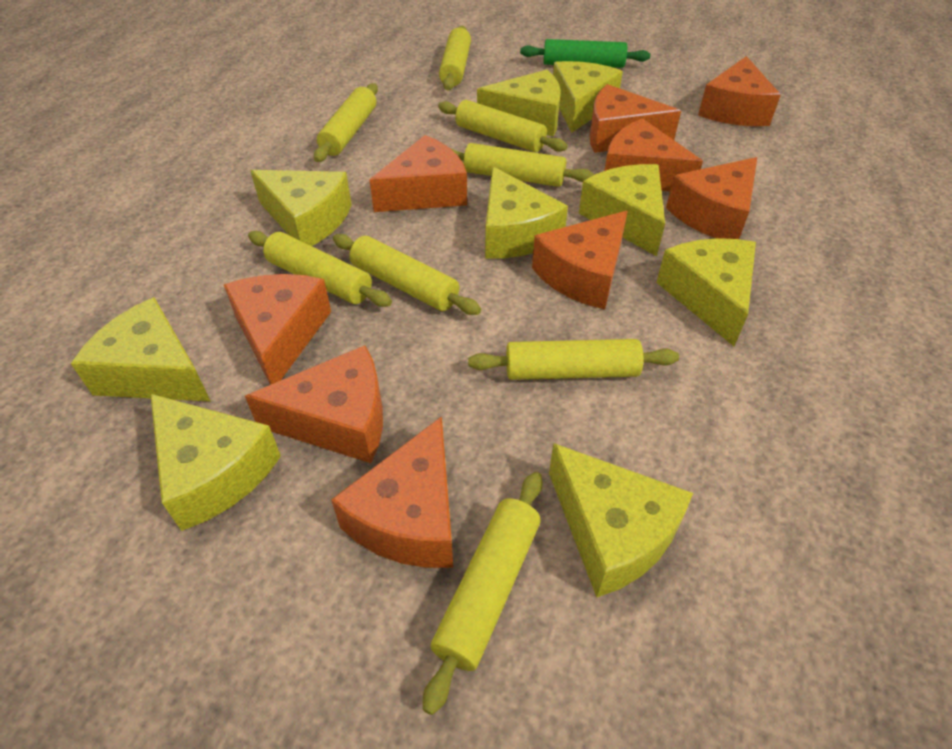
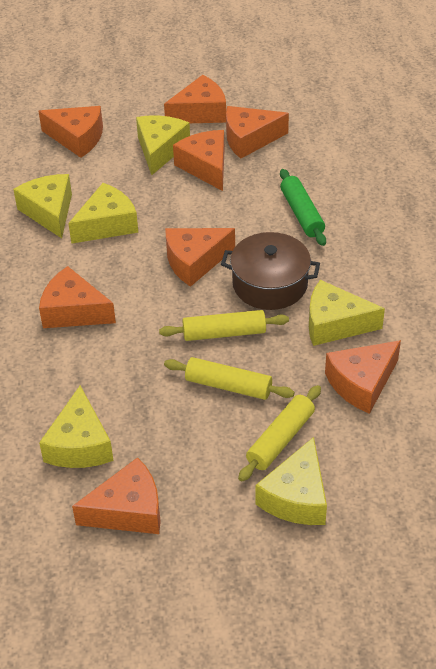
brown pot: none = 0 -> [221,232,320,310] = 1
orange cheese: [224,274,331,385] [245,345,383,463] [331,416,453,568] [370,135,467,212] [532,211,628,310] [589,84,681,153] [604,118,703,191] [666,157,757,239] [698,56,781,126] = 9 -> [38,106,103,158] [39,266,116,328] [72,457,161,534] [164,75,226,123] [165,228,235,287] [173,130,225,191] [226,106,289,159] [325,340,401,414] = 8
yellow cheese: [71,297,211,402] [150,394,281,531] [250,170,352,246] [477,70,561,137] [485,166,568,259] [549,443,693,598] [553,61,623,133] [579,164,665,256] [656,238,756,346] = 9 -> [13,174,72,238] [39,386,114,468] [68,183,138,244] [136,116,190,175] [256,437,327,525] [309,280,385,346] = 6
yellow rolling pin: [248,231,392,307] [314,83,378,162] [333,234,481,315] [423,472,543,715] [438,100,568,152] [439,26,471,90] [450,143,594,187] [468,339,679,380] = 8 -> [159,310,289,341] [164,357,295,400] [238,385,321,482] = 3

